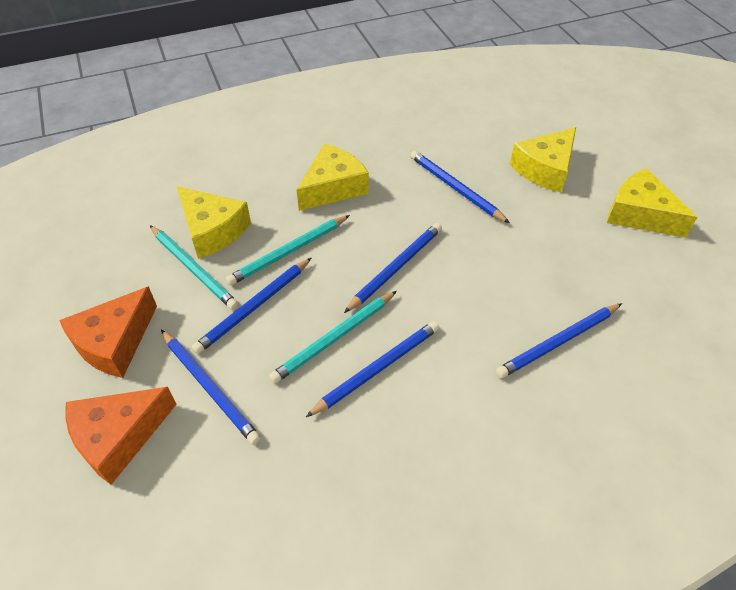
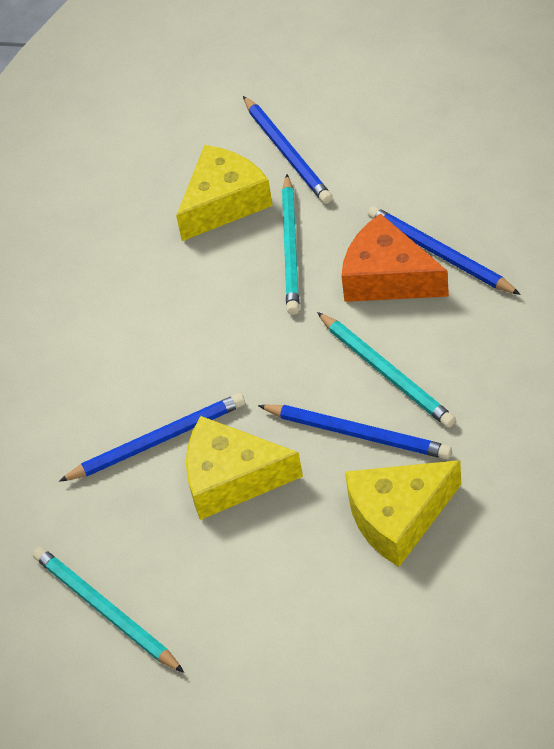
blue pencil: [161,330,261,445] [192,258,311,354] [306,321,439,417] [344,223,442,313] [410,151,510,223] [496,303,622,378] = 6 -> [59,393,245,482] [243,96,333,204] [258,405,452,459] [368,206,521,295] = 4
orange cheese: [59,286,157,378] [65,387,177,485] = 2 -> [341,213,449,302] = 1
yellow cheese: [177,186,251,259] [296,143,369,211] [510,127,576,192] [607,168,697,238] = 4 -> [176,145,273,241] [186,416,303,520] [345,460,461,567] = 3

